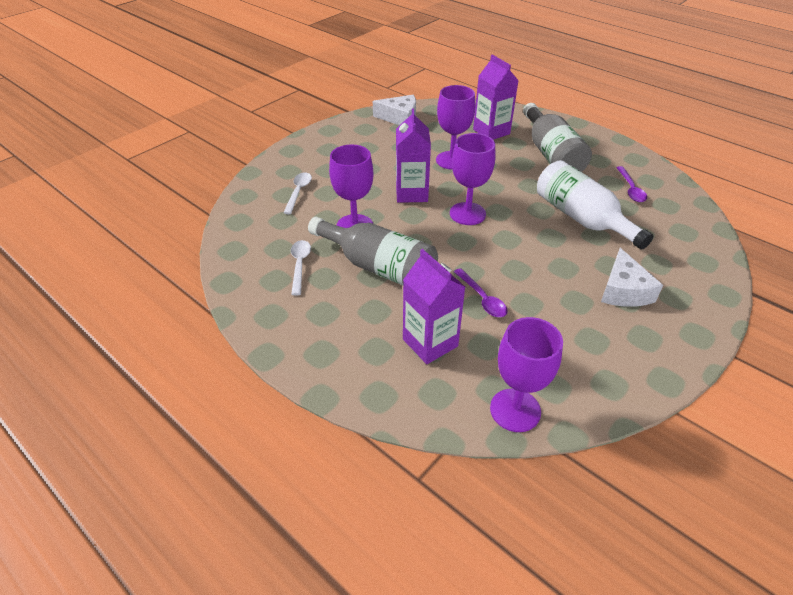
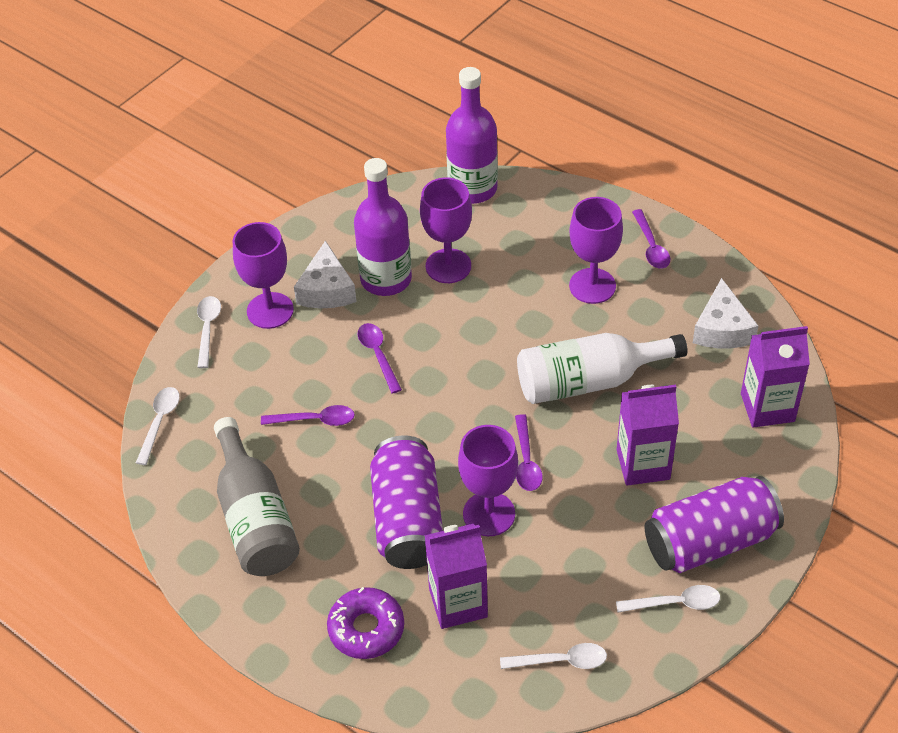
grey bottle: [308,217,438,285] [523,103,592,172] = 2 -> [214,417,300,576] = 1
purple bottle: none = 0 -> [354,158,412,296] [446,67,498,204] = 2
purple can: none = 0 -> [370,435,443,569] [645,476,784,573] = 2
purple donut: none = 0 -> [327,587,404,659] = 1
purple spoon: [454,268,507,317] [616,166,647,202] = 2 -> [261,405,355,426] [358,323,402,394] [515,414,543,491] [632,209,670,269] = 4
white spoon: [283,172,312,214] [291,240,311,295] = 2 -> [136,387,180,465] [197,296,221,368] [500,643,607,669] [616,585,720,613] = 4

